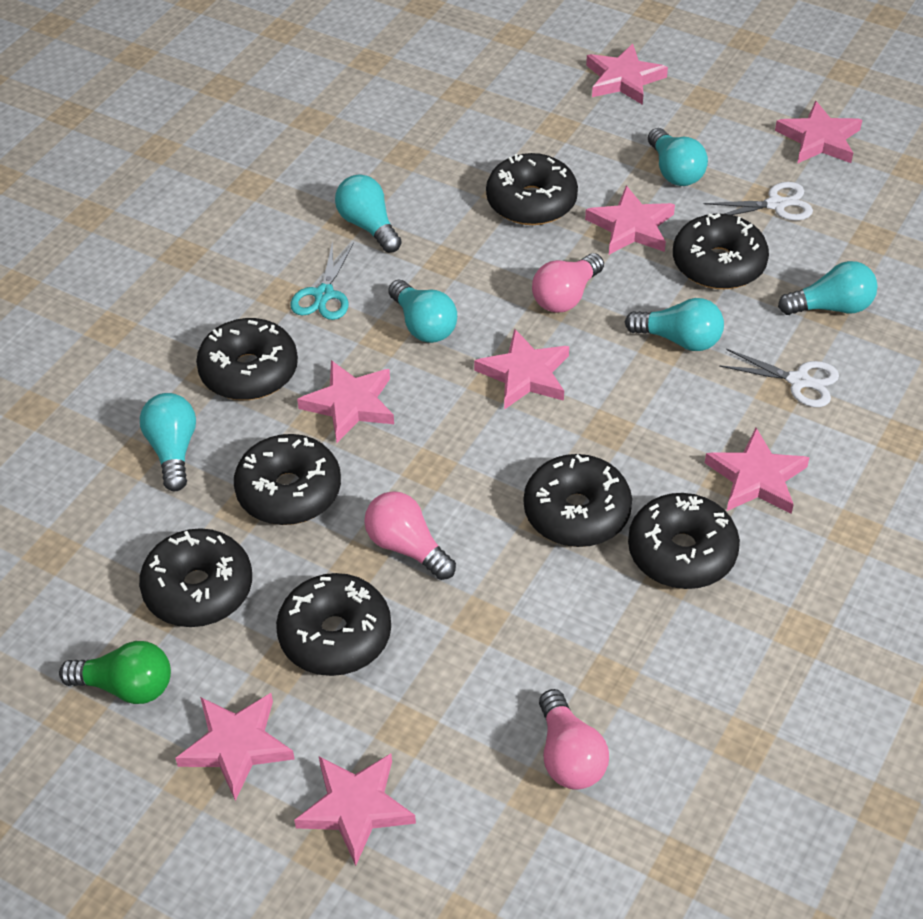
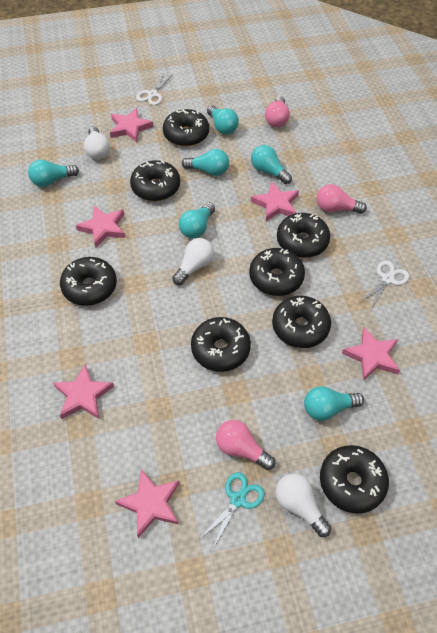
green light bulb: [59,641,171,704] = 1 -> none = 0
pink star: [175,693,295,801] [294,754,416,866] [297,360,394,443] [474,329,569,410] [585,186,675,255] [586,44,668,105] [705,428,810,514] [775,101,862,164] = 8 -> [53,364,114,419] [76,206,125,248] [110,108,154,142] [115,469,180,538] [251,181,299,221] [342,327,400,381] = 6
white light bulb: none = 0 -> [84,127,110,159] [172,238,214,285] [275,474,331,537] = 3

